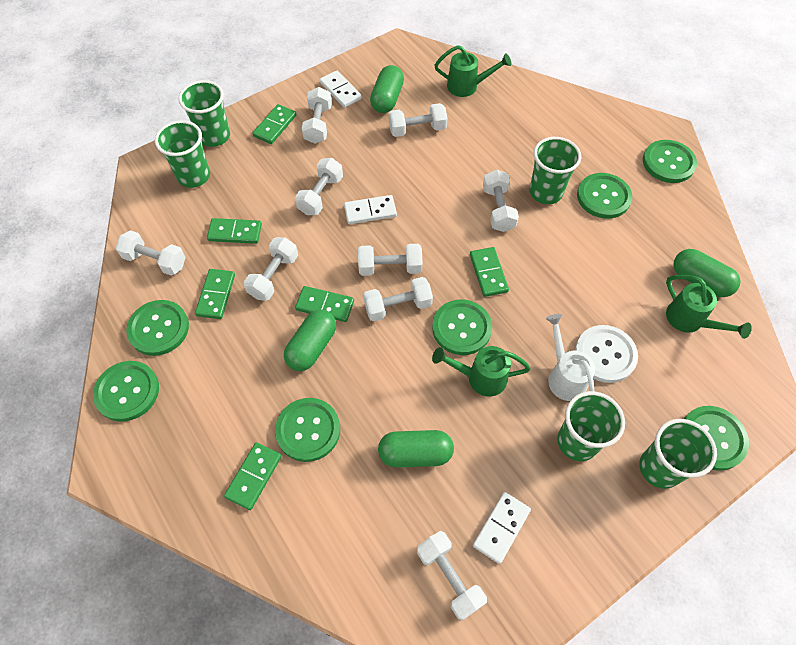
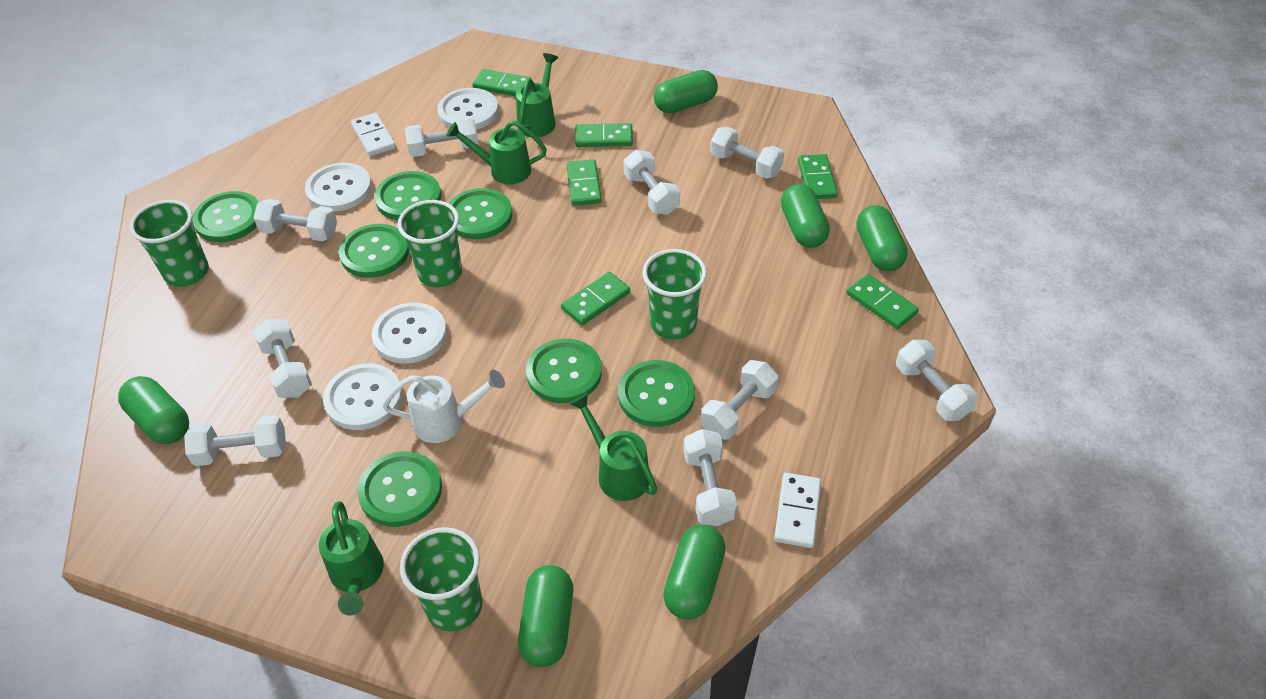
green capsule: [284,309,336,371] [370,65,404,113] [378,430,454,468] [673,249,741,297] = 4 -> [118,376,189,444] [518,565,573,667] [654,70,718,114] [663,524,726,620] [781,184,830,248] [857,205,908,271] = 6
green cup: [155,120,210,188] [178,80,230,147] [529,137,581,204] [557,391,625,461] [639,419,717,489] = 5 -> [129,200,209,287] [398,200,462,287] [400,527,482,631] [642,249,707,340] = 4
green watering can: [432,346,531,397] [434,45,511,97] [666,275,752,339] = 3 -> [319,501,384,616] [446,120,547,184] [516,53,558,137] [570,393,657,501] = 4
white button: [575,325,638,383] = 1 -> [305,163,372,211] [323,363,402,430] [372,303,447,364] [437,88,498,129] = 4
white domino: [320,71,362,108] [344,195,397,224] [473,492,531,564] = 3 -> [351,113,396,156] [774,473,821,548] = 2

